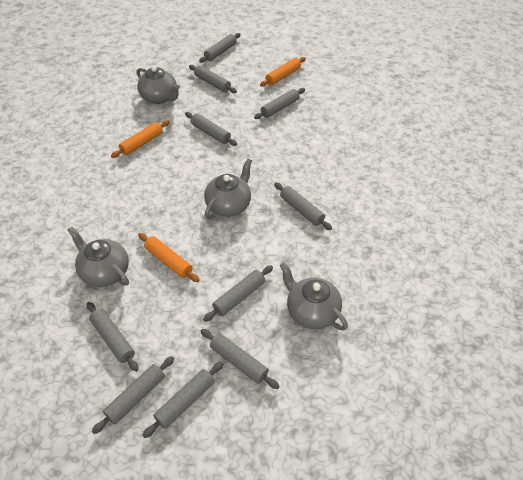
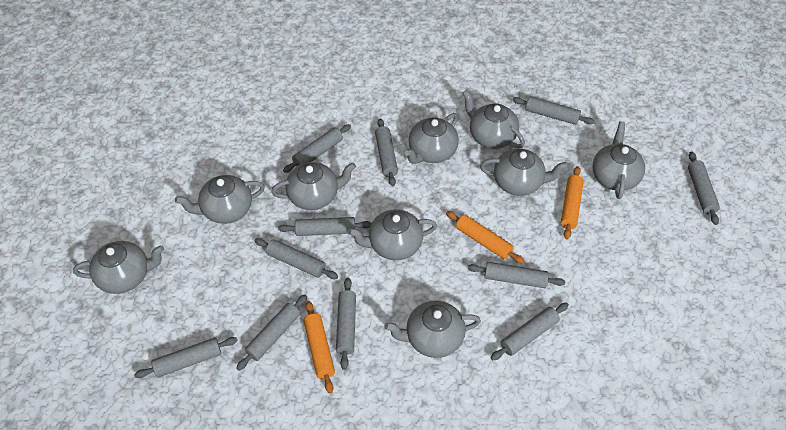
grey rolling pin: [87,302,139,372] [92,356,174,434] [142,361,223,438] [185,112,237,146] [189,65,237,93] [199,33,241,63] [201,329,280,389] [203,265,273,322] [254,88,305,119] [274,182,332,230] = 10 -> [134,337,238,378] [236,295,307,371] [254,238,338,279] [278,217,372,236] [283,124,351,173] [336,278,356,370] [375,118,398,186] [468,262,566,288] [491,303,569,360] [512,96,594,125] [688,152,720,225] = 11
grey teapot: [68,227,129,287] [137,66,180,104] [204,159,252,219] [280,262,348,330] = 4 -> [73,241,164,294] [175,175,265,224] [271,162,356,210] [348,209,437,260] [384,301,481,358] [405,113,459,164] [463,90,525,149] [480,149,569,196] [592,121,645,199] = 9

